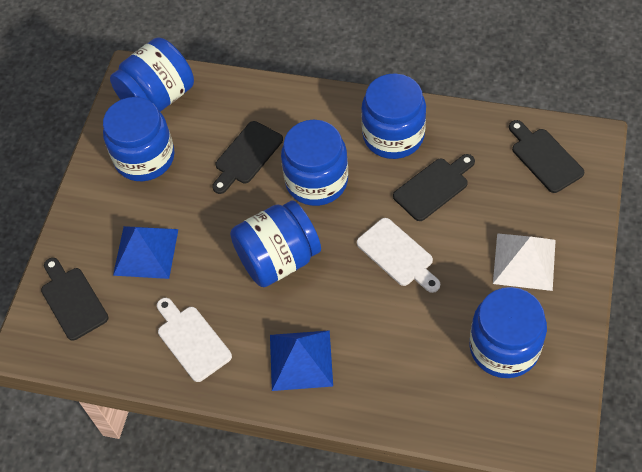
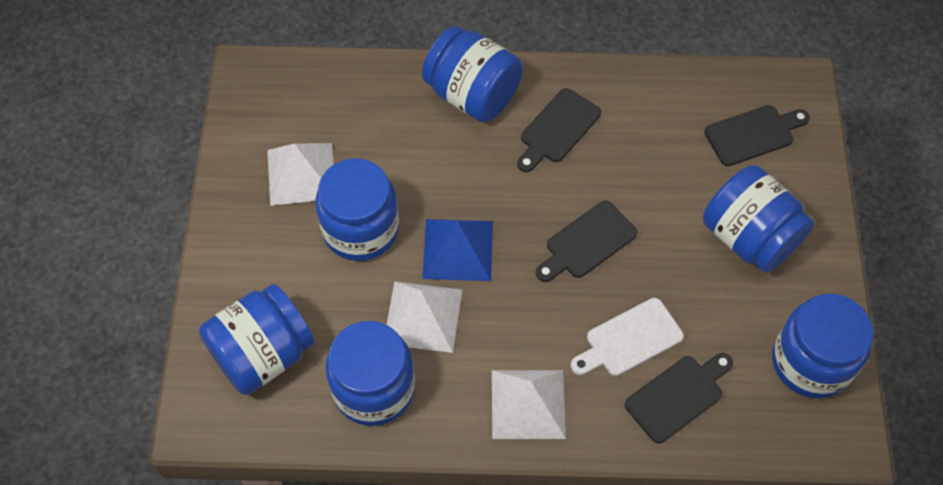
blue pyramid: [113,226,178,279] [270,330,333,391] = 2 -> [422,219,493,281] = 1
white cutting board: [157,298,232,382] [357,218,440,293] = 2 -> [571,298,684,376] = 1
white pyramid: [493,233,556,291] = 1 -> [267,143,334,206] [387,281,463,353] [492,370,566,439] = 3

